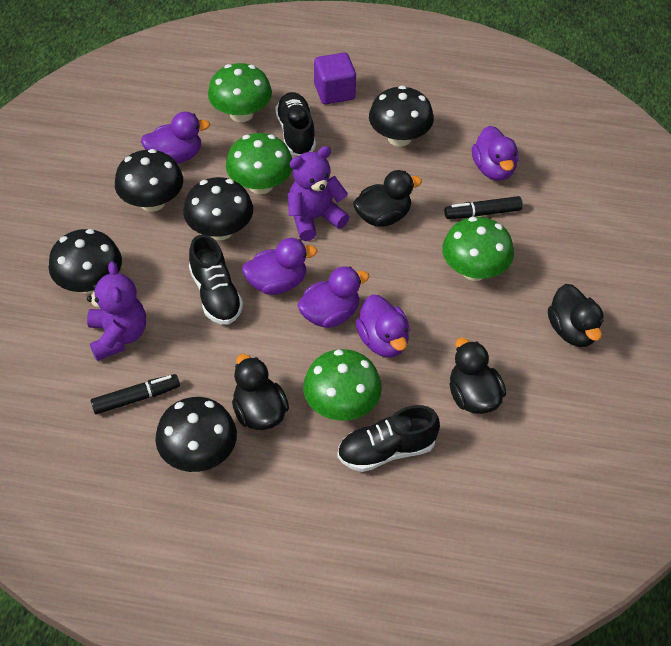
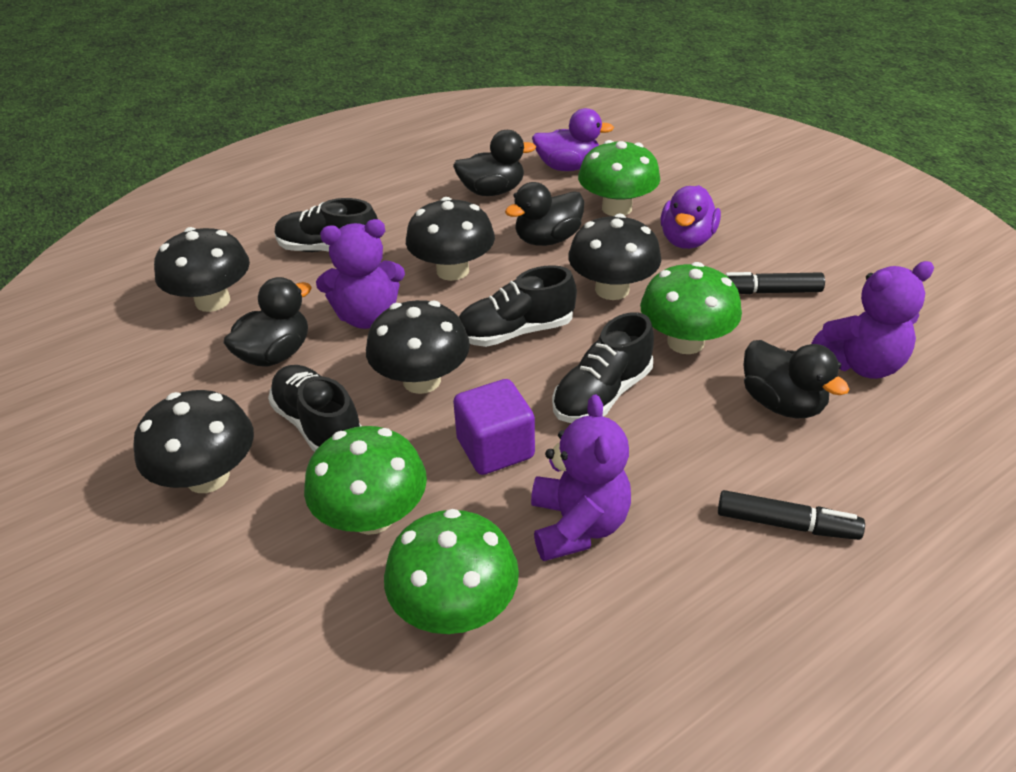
black shoe: [189,234,243,325] [275,92,316,156] [337,405,440,472] = 3 -> [268,365,361,452] [275,198,378,252] [459,265,577,347] [552,312,654,423] = 4
purple duck: [141,112,210,164] [242,238,317,295] [297,266,369,328] [356,295,410,358] [472,126,519,181] = 5 -> [532,108,614,171] [660,185,721,249] = 2
purple teddy bear: [87,261,146,361] [288,146,349,241] = 2 -> [316,219,405,329] [531,395,631,561] [811,261,934,379] = 3

